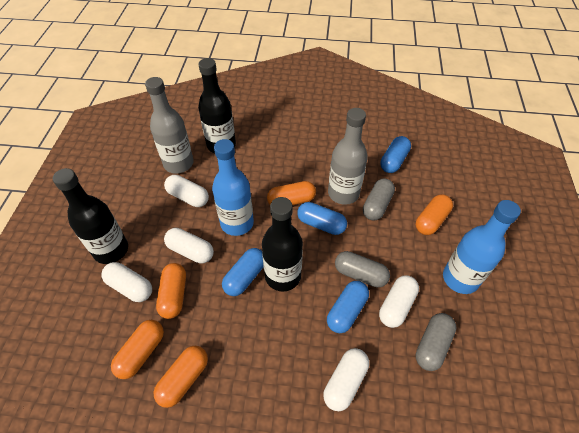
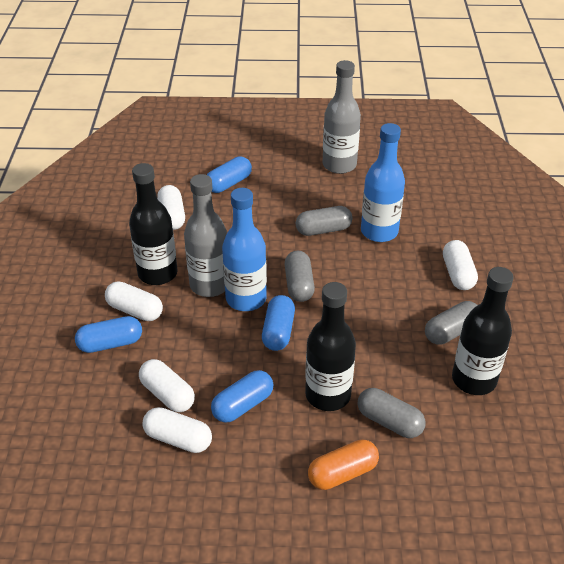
grey capsule: [335,251,390,287] [363,179,395,220] [416,313,457,371] = 3 -> [285,251,315,302] [296,206,353,236] [358,388,425,438] [425,301,478,345] = 4
orange capsule: [111,320,164,379] [154,346,208,408] [156,263,186,319] [267,181,316,205] [416,194,453,235] = 5 -> [308,439,379,490] = 1

